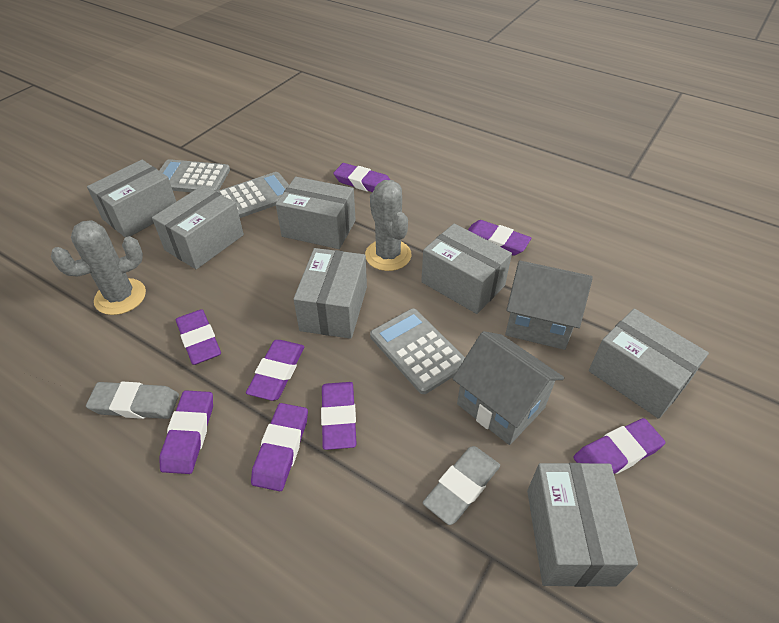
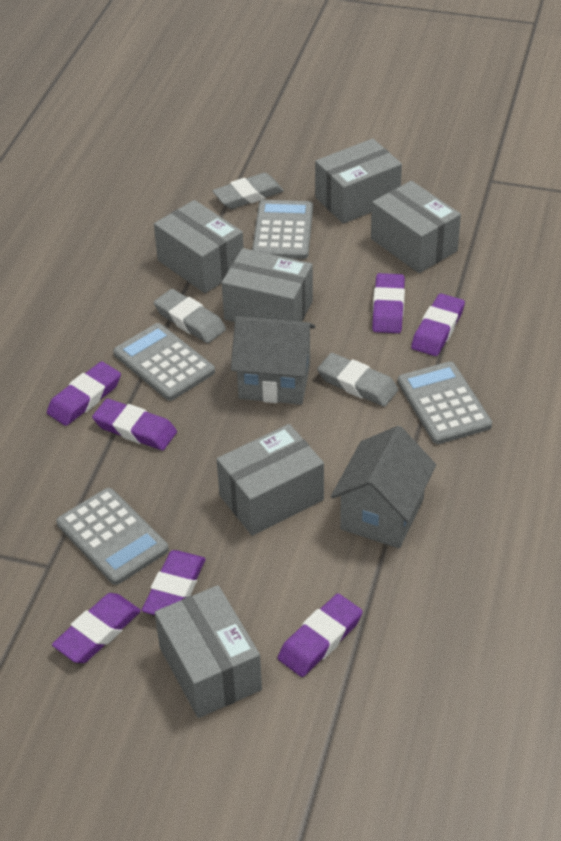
grey box: [87,160,176,237] [152,185,244,269] [276,177,356,249] [293,248,367,339] [421,224,512,314] [527,463,638,587] [589,308,709,419] = 7 -> [154,200,244,293] [154,585,262,718] [217,424,324,536] [222,248,313,322] [315,138,402,224] [371,181,461,273] = 6
grey cactus: [51,220,146,315] [365,180,411,271] = 2 -> none = 0
grey calculator: [159,159,230,192] [216,172,289,218] [370,308,465,394] = 3 -> [56,488,169,585] [113,323,215,401] [252,200,313,259] [398,362,492,444] = 4
grey eraser: [86,382,179,419] [423,446,500,525] = 2 -> [154,289,226,343] [212,173,284,209] [317,353,399,407] = 3
purple eraser: [159,390,213,474] [176,309,221,365] [246,340,304,401] [251,403,308,491] [321,382,356,450] [333,163,390,192] [468,220,531,256] [573,418,665,474] = 8 -> [47,361,121,426] [52,593,141,663] [92,398,177,450] [142,550,206,615] [278,594,363,677] [372,273,405,333] [411,293,465,356] = 7

